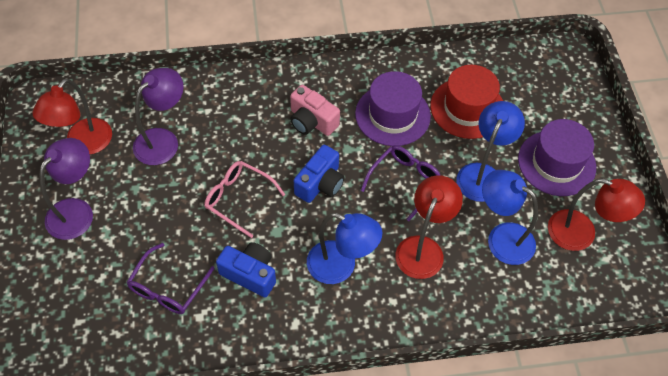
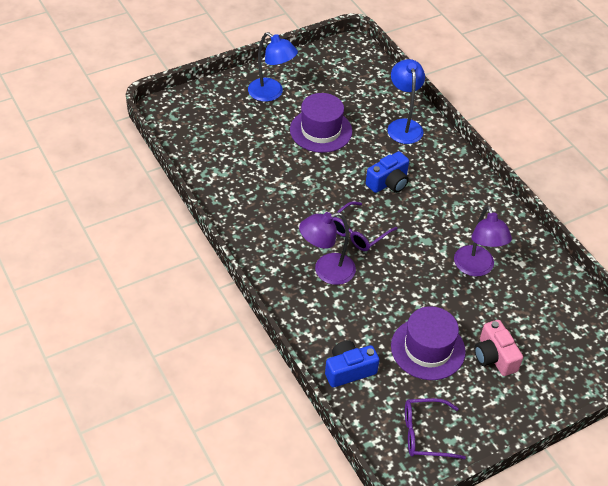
blue lamp: [307,213,382,284] [457,101,525,202] [482,170,538,265] = 3 -> [248,32,298,102] [388,59,425,144] = 2
pink glasses: [204,161,286,238] = 1 -> none = 0
red hat: [430,65,503,139] = 1 -> none = 0
red lamp: [32,78,112,154] [395,175,463,279] [548,178,645,251] = 3 -> none = 0

